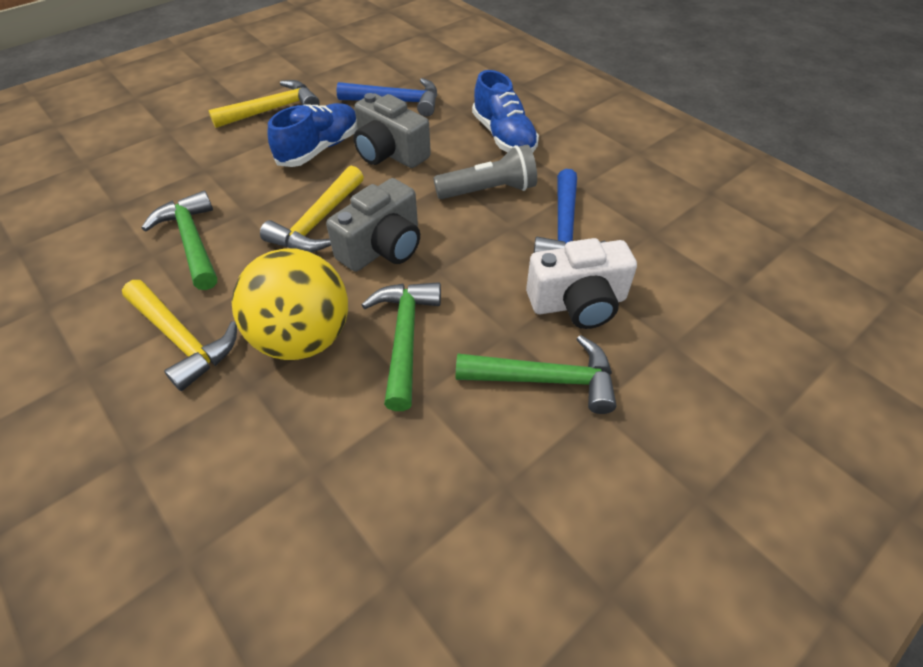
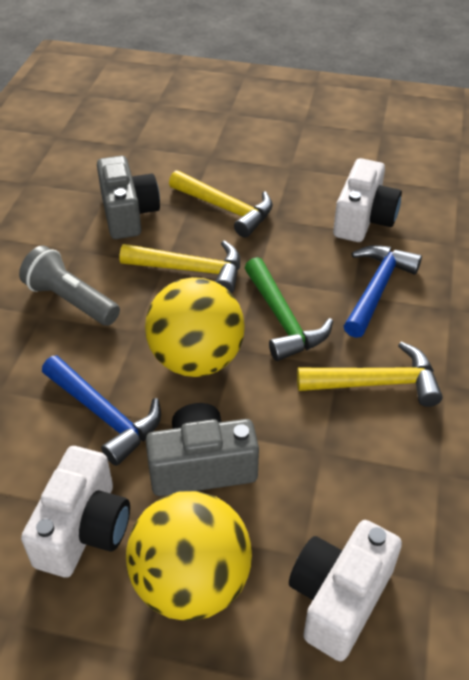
blue shoe: [268,103,358,167] [472,70,539,152] = 2 -> none = 0
green hammer: [142,191,217,290] [361,282,441,411] [456,335,616,414] = 3 -> [245,257,333,361] = 1
white camera: [526,238,637,329] = 1 -> [21,446,130,578] [289,520,402,661] [333,158,402,242] = 3
yellow ball: [232,248,348,360] = 1 -> [126,491,252,621] [145,277,245,377] = 2

